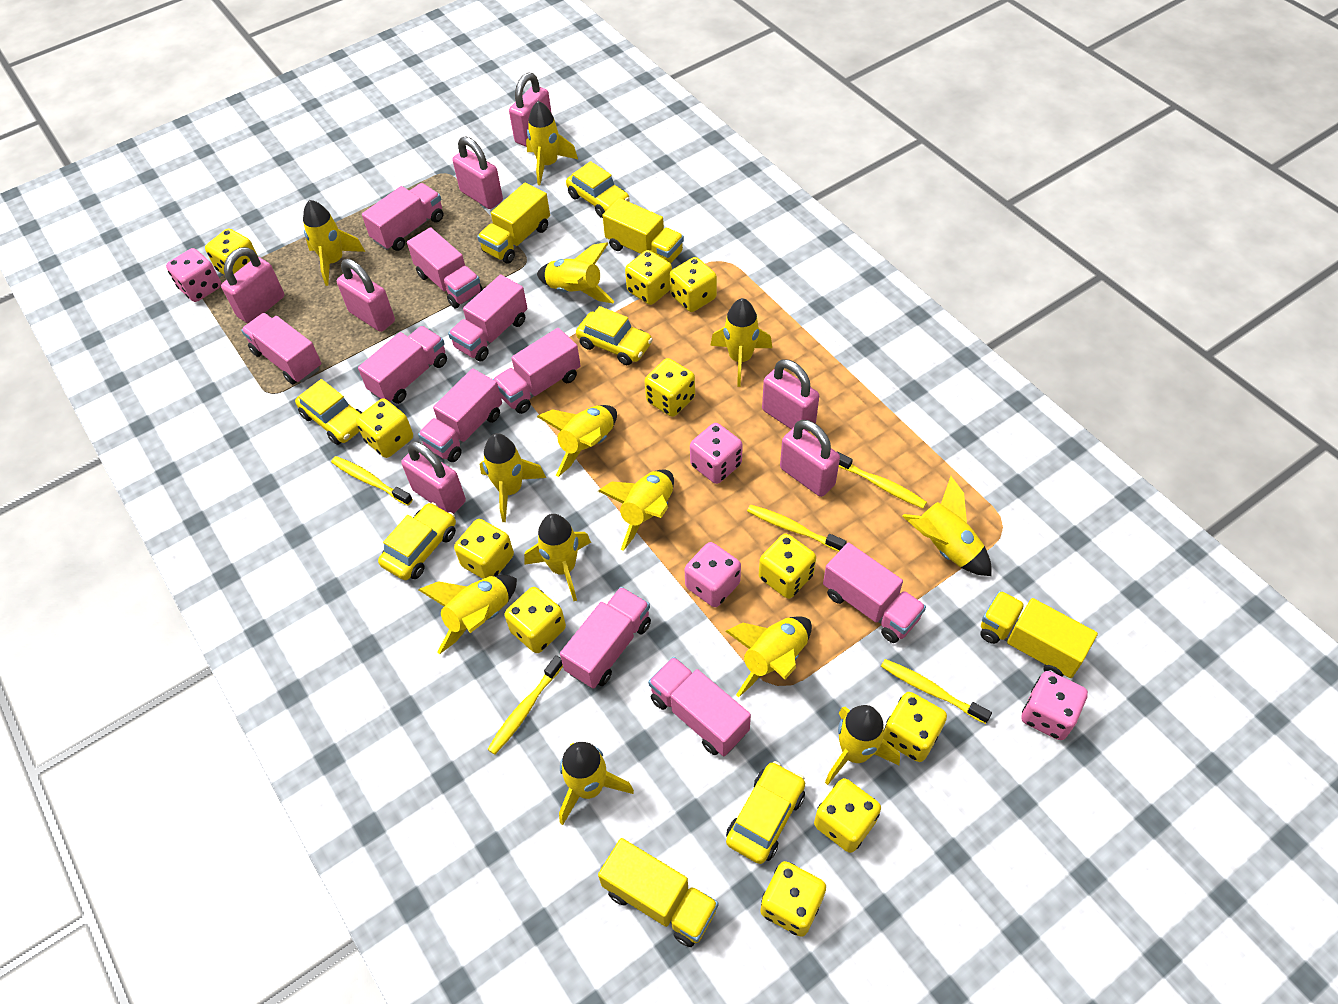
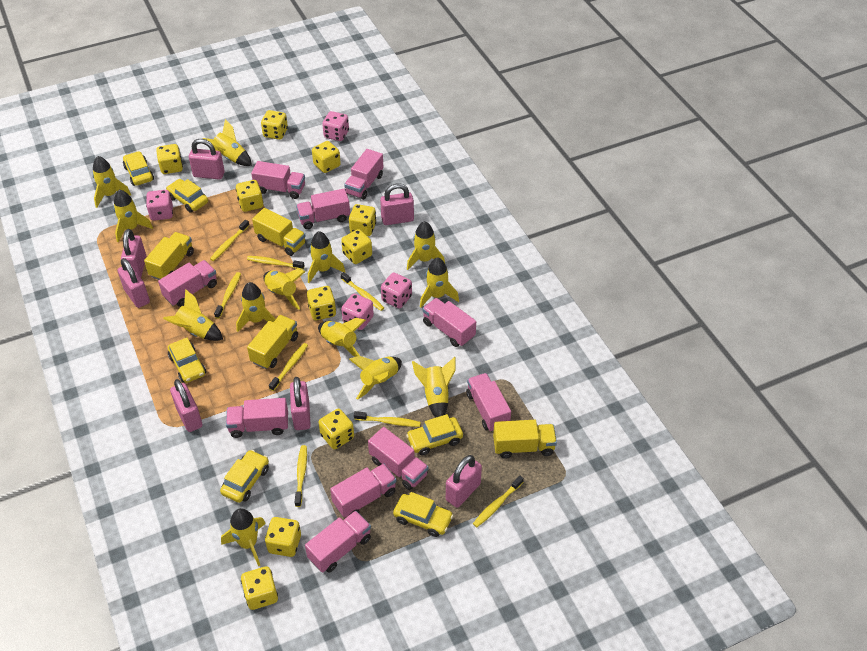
yellow car: [295,379,363,445] [378,502,456,580] [566,161,630,218] [576,306,653,365] [726,761,805,864] = 5 -> [123,151,154,186] [166,179,208,213] [168,338,206,383] [220,450,269,503] [393,492,454,537] [406,414,463,456] = 6
yellow dice: [205,228,258,275] [356,398,413,458] [454,519,514,579] [505,587,566,653] [625,250,672,305] [644,358,695,417] [670,257,717,312] [759,533,816,599] [760,861,826,937] [814,778,881,853] [883,692,947,762] = 11 -> [156,144,183,174] [236,180,263,212] [241,566,278,610] [261,110,288,140] [265,517,301,557] [307,286,336,320] [312,141,341,173] [318,409,354,449] [341,229,372,264] [349,204,376,236] = 10
yellow toothbrush: [331,456,413,506] [487,655,563,755] [747,504,847,552] [837,452,927,508] [881,659,992,724] = 5 -> [210,220,250,261] [214,272,241,319] [247,256,304,270] [269,343,308,391] [295,445,307,507] [341,272,384,311] [354,411,421,427] [473,476,524,527] = 8

